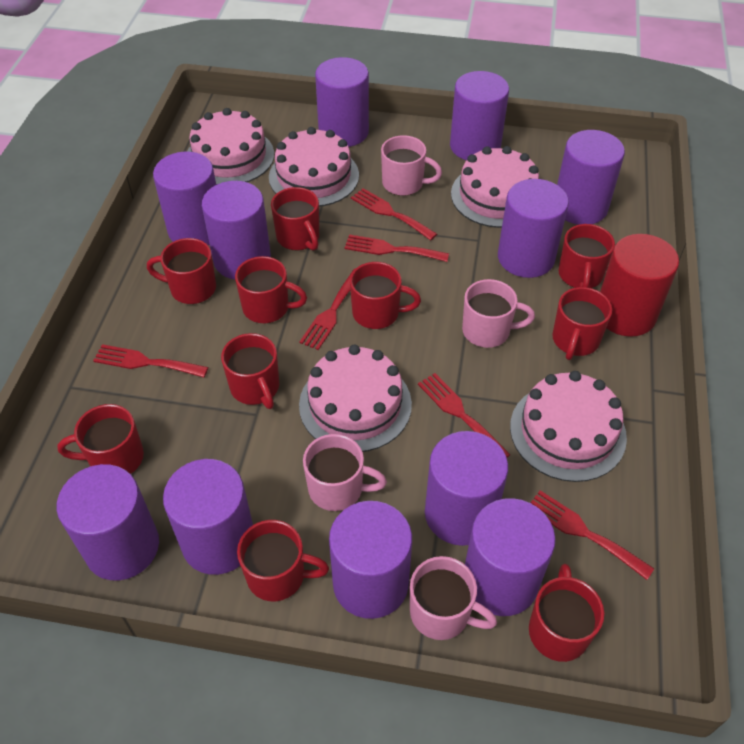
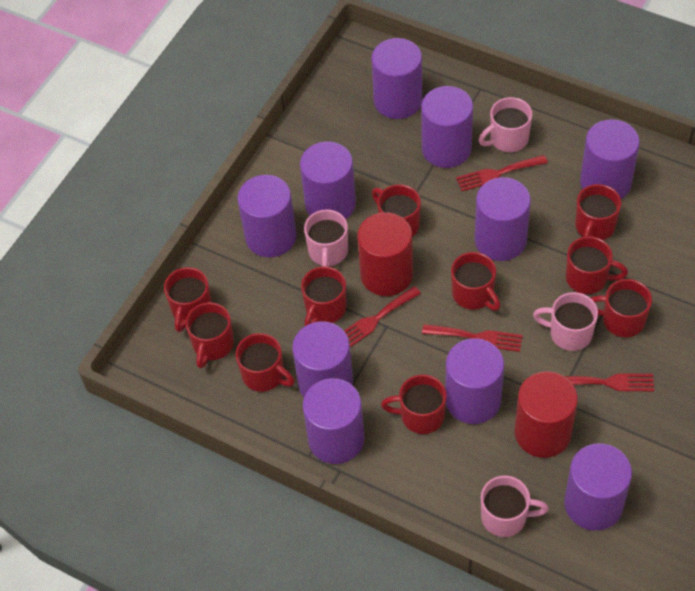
pink cake: [187,108,274,185] [269,127,359,207] [299,344,412,452] [451,146,539,228] [510,371,627,482] = 5 -> none = 0
purple cylinder: [57,464,159,580] [153,152,216,245] [163,459,253,575] [202,181,271,279] [315,57,369,147] [329,501,412,619] [425,431,508,546] [450,71,509,160] [465,498,555,616] [498,179,569,278] [557,130,625,225] = 11 -> [238,175,296,258] [292,321,353,397] [300,142,356,219] [303,378,365,464] [372,38,422,119] [421,86,473,168] [445,338,504,424] [475,177,531,261] [564,443,632,531] [580,119,640,199] = 10
red cylinder: [600,234,679,337] = 1 -> [357,212,413,296] [515,371,578,458] = 2
red fork: [93,344,208,378] [300,269,355,350] [344,234,449,262] [351,188,437,240] [418,373,510,457] [531,491,654,580] = 6 -> [344,286,421,347] [422,324,523,352] [456,155,548,191] [564,373,654,391] = 4

